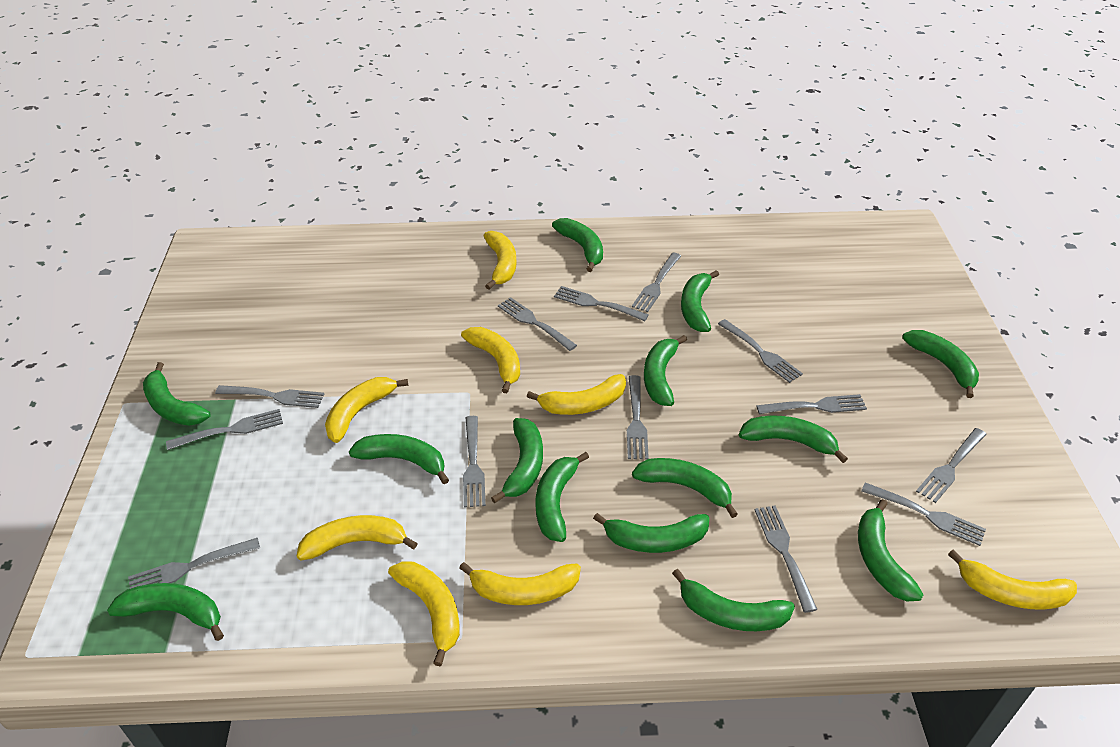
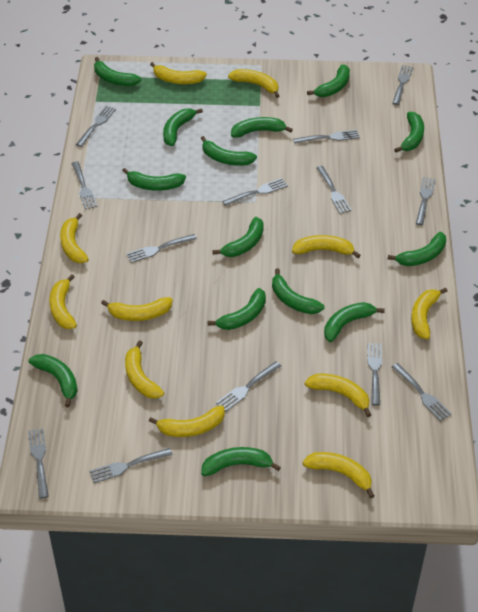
yellow banana: [297,515,418,560] [325,377,409,443] [388,562,460,666] [459,562,581,605] [461,327,520,393] [484,231,517,290] [527,374,626,415] [948,549,1077,610] = 8 -> [49,274,77,329] [60,213,89,263] [101,297,172,321] [125,340,164,399] [149,406,225,437] [150,62,207,84] [228,69,279,98] [292,235,361,258] [303,452,374,498] [305,374,371,417] [411,288,447,339] = 11

